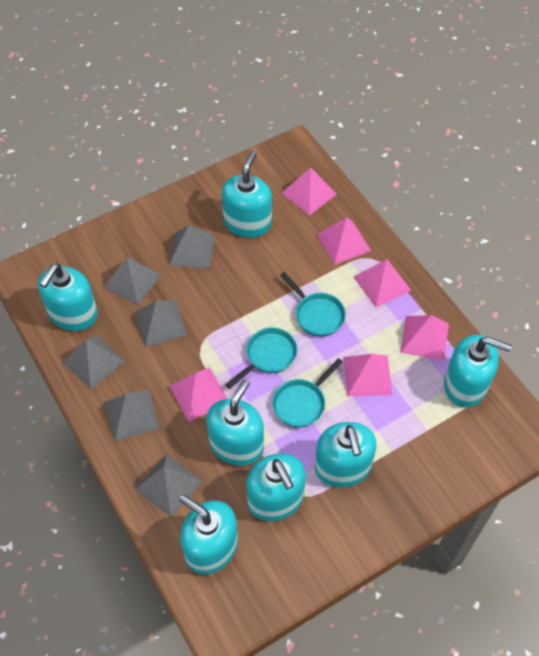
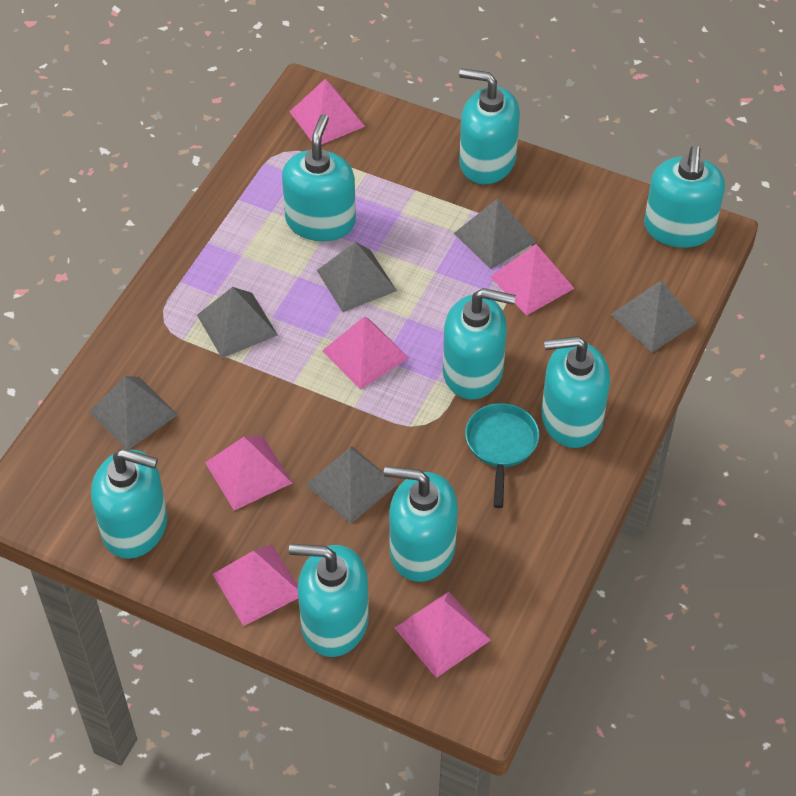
turquoise pan: [225,328,297,389] [272,358,343,428] [280,272,346,336] = 3 -> [465,403,539,508] = 1
turquoise soap dispenser: [38,263,98,331] [179,494,238,575] [206,379,264,466] [222,151,272,238] [246,453,306,521] [315,422,377,488] [444,335,512,407] = 7 -> [91,449,168,559] [282,114,356,241] [289,544,369,657] [384,466,458,582] [443,288,516,399] [459,68,520,184] [542,336,610,448] [644,146,725,248] = 8

